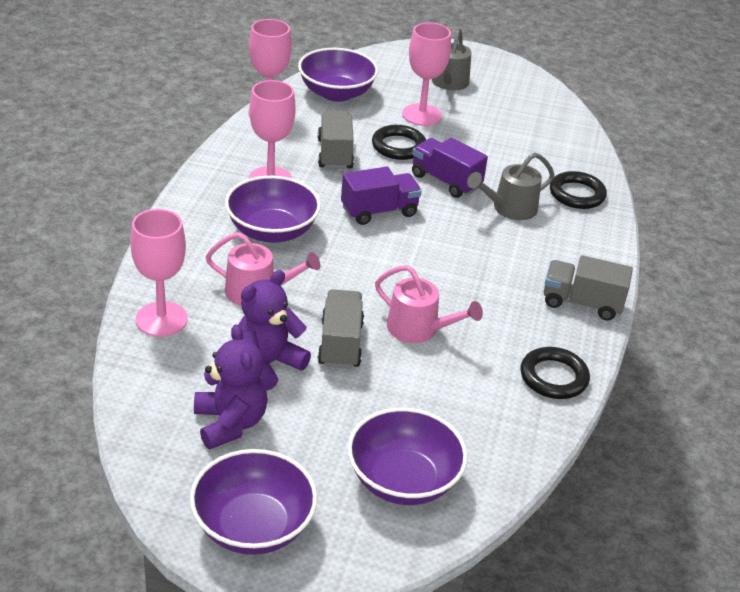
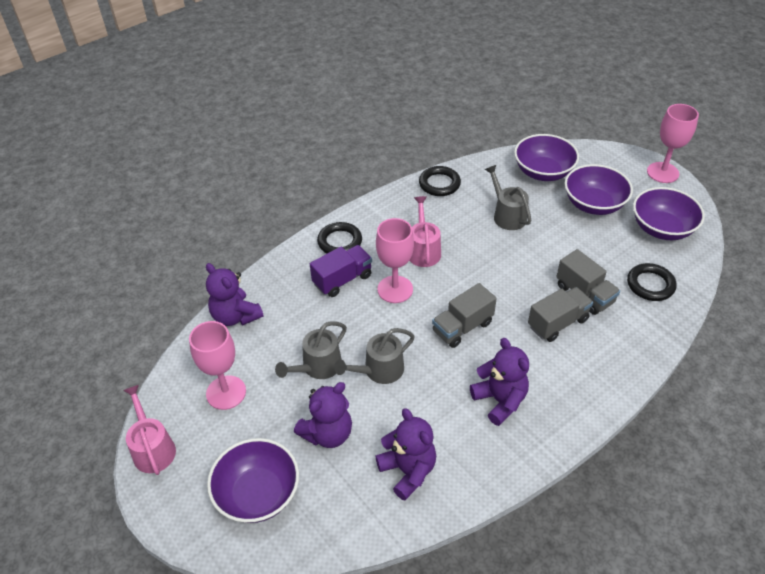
grey watering can: [432,28,472,91] [467,153,555,220] = 2 -> [275,321,347,379] [334,328,415,384] [485,165,532,230] = 3
pink goblet: [130,209,188,337] [248,19,292,117] [248,80,296,179] [402,23,451,126] = 4 -> [189,321,246,410] [376,218,414,303] [647,104,699,183] = 3
purple teddy bear: [194,324,268,449] [238,270,311,391] = 2 -> [206,263,264,326] [294,382,352,448] [375,408,436,501] [470,338,529,426] = 4
purple truck: [341,167,422,225] [412,138,488,198] = 2 -> [310,245,372,297] = 1

